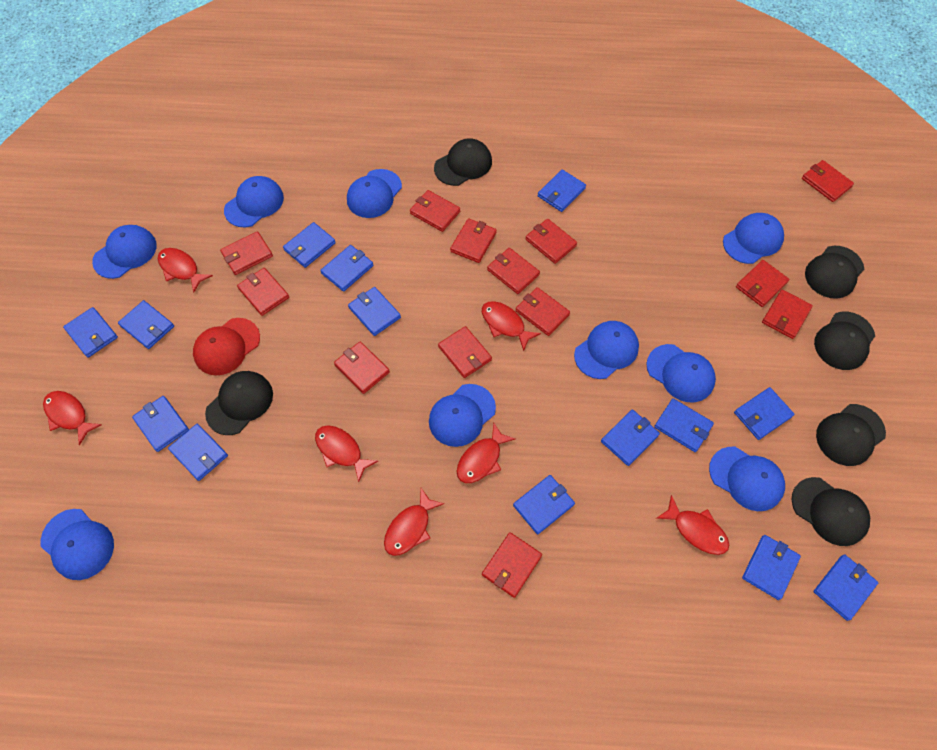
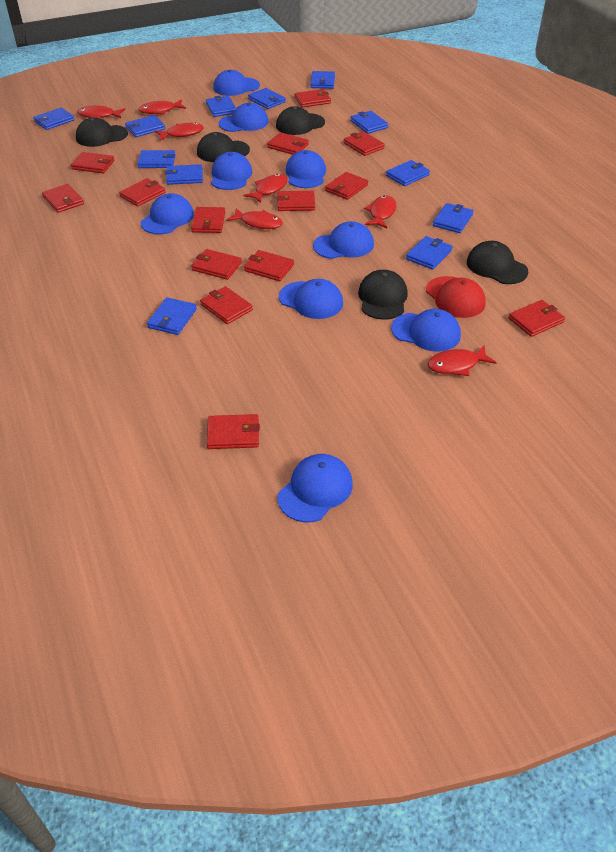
black cap: [205,371,273,435] [434,138,492,186] [792,477,870,546] [805,246,864,299] [814,312,875,370] [816,404,886,466] = 6 -> [76,117,128,147] [197,132,250,162] [276,106,325,135] [358,270,408,320] [467,241,528,284] = 5
blue wallet: [63,307,118,358] [118,300,174,349] [132,396,189,452] [168,424,228,481] [283,222,336,268] [320,245,374,292] [348,287,401,336] [513,475,575,534] [538,169,586,212] [601,410,660,466] [654,398,714,452] [734,387,795,440] [742,535,801,600] [813,554,878,621] = 14 -> [33,108,75,130] [125,115,165,137] [137,150,176,168] [147,297,197,335] [165,164,203,185] [206,96,236,117] [248,88,286,109] [310,71,335,89] [350,111,388,134] [386,160,430,186] [406,236,452,270] [433,203,474,233] = 12
red wallet: [220,231,273,275] [237,268,289,316] [334,342,390,394] [410,190,460,232] [438,326,492,378] [450,218,497,263] [482,532,542,598] [487,248,540,294] [515,287,570,336] [525,219,577,264] [736,260,789,307] [762,289,813,339] [802,160,854,202] = 13 -> [42,184,84,213] [71,152,114,173] [119,178,166,207] [191,207,225,233] [191,249,242,280] [200,286,253,324] [207,414,260,449] [244,250,294,281] [267,132,309,155] [277,191,315,211] [295,89,331,107] [325,172,368,200] [344,131,385,156] [509,300,565,337] = 14

